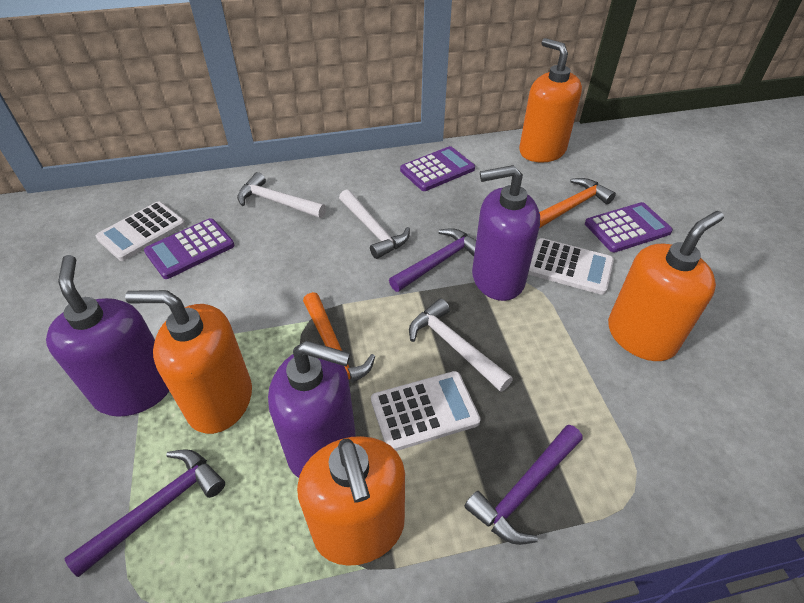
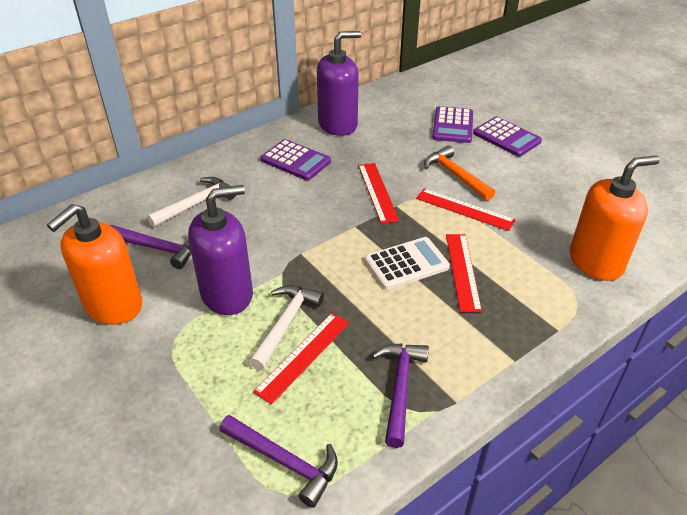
orange hammer: [303,292,375,383] [539,178,616,228] = 2 -> [424,145,495,200] = 1
orange soap dispenser: [125,290,252,434] [297,436,405,566] [519,38,582,163] [608,211,724,361] = 4 -> [47,204,142,325] [570,156,660,281] = 2
purple soap dispenser: [46,255,169,417] [268,341,355,478] [472,165,540,301] = 3 -> [188,185,253,315] [317,31,361,136] = 2
red ruler: none = 0 -> [253,313,349,404] [358,163,399,224] [416,189,515,231] [446,234,482,312] = 4
white calculator: [96,202,186,261] [371,371,481,451] [528,238,614,295] = 3 -> [365,237,450,290] = 1
white hammer: [237,172,326,218] [339,189,410,259] [409,299,513,392] = 3 -> [147,177,236,227] [249,285,324,370] = 2

